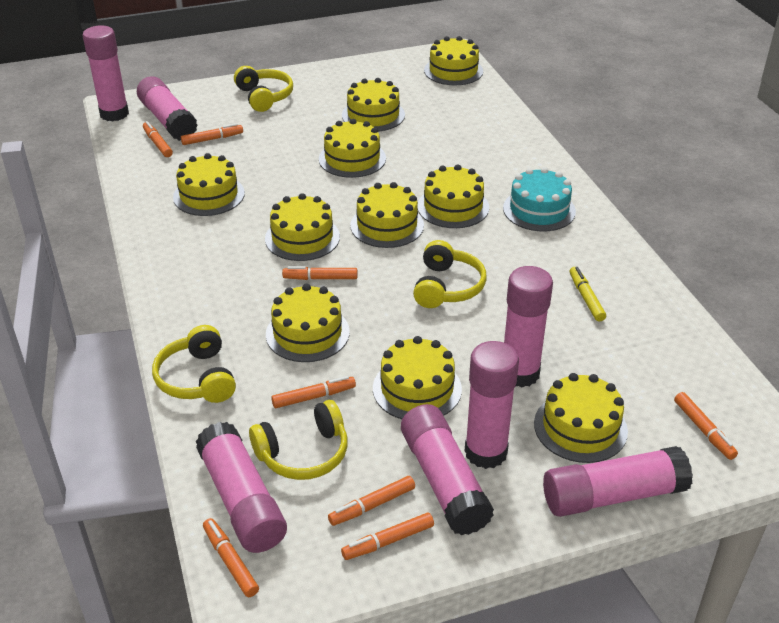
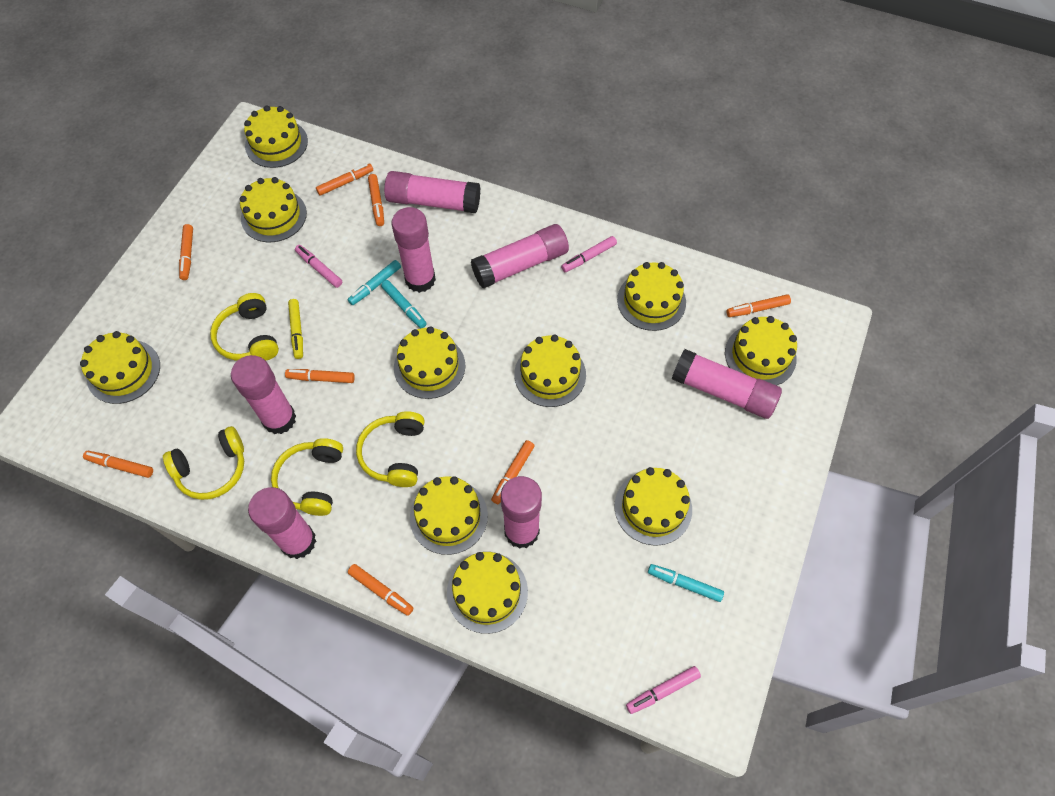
pink marker: none = 0 -> [295,245,342,288] [561,236,617,272] [626,666,701,714] = 3
turquoise cake: [503,167,576,231] = 1 -> none = 0
turquoise marker: none = 0 -> [348,260,401,305] [381,280,427,328] [648,564,724,602] = 3

